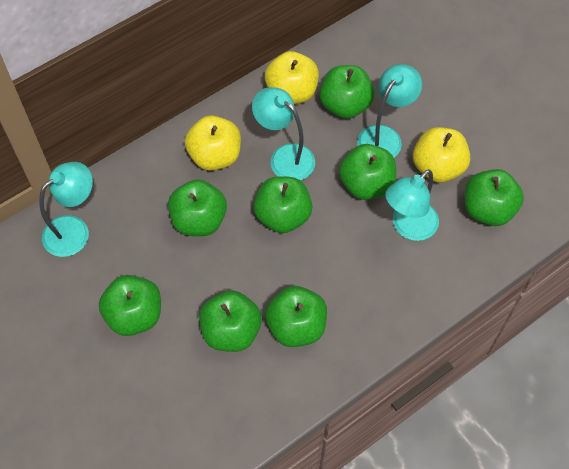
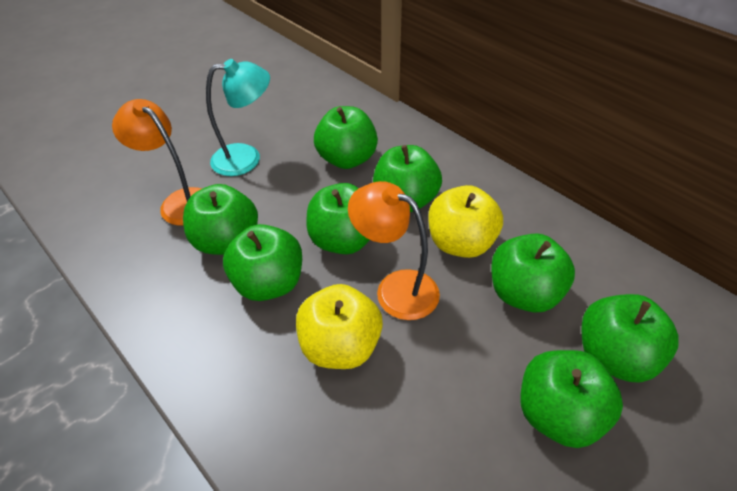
orange lamp: none = 0 -> [112,99,202,226] [348,181,440,320] = 2
turquoise lamp: [39,162,93,257] [252,87,315,181] [357,64,422,158] [385,169,439,241] = 4 -> [206,59,270,176] = 1
yellow apple: [185,115,241,171] [265,51,319,104] [413,127,470,182] = 3 -> [296,284,383,369] [428,185,503,258] = 2

